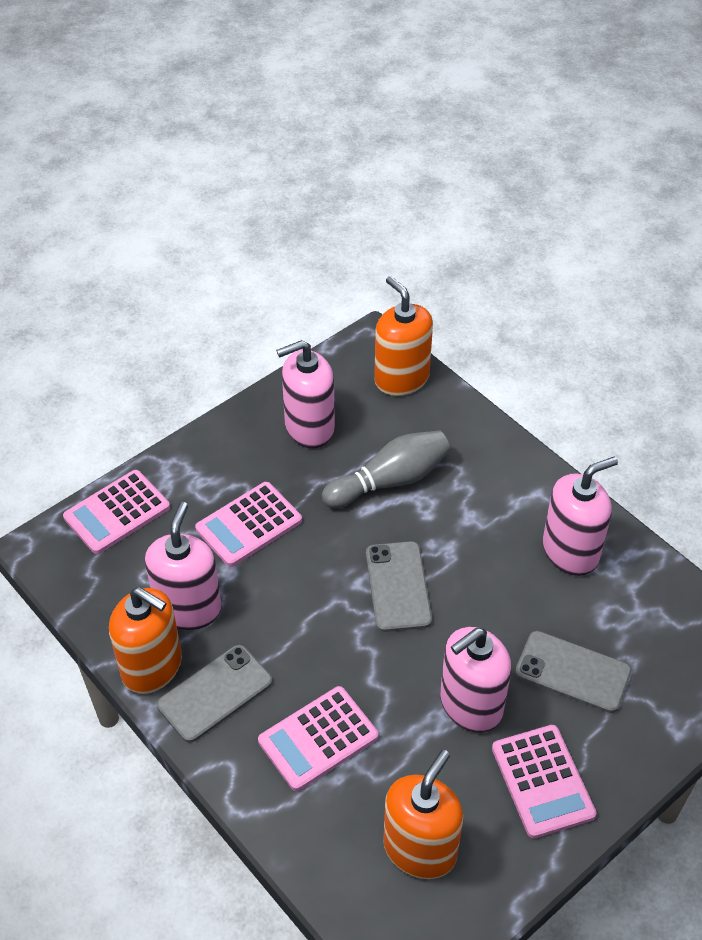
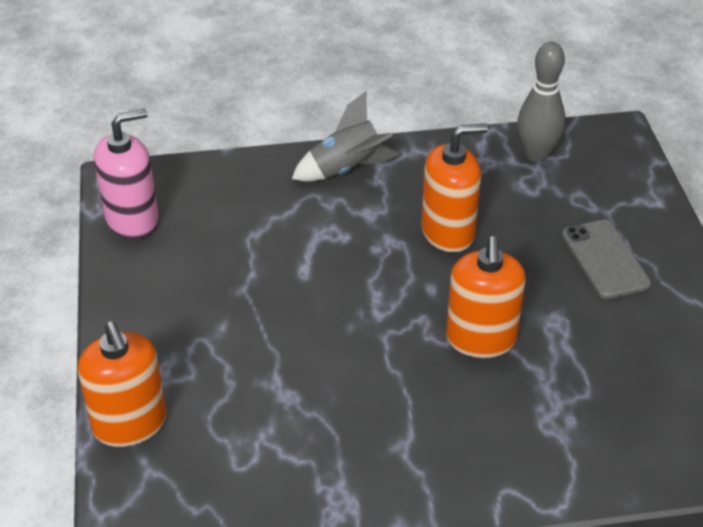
grey phone: [157,645,272,743] [366,541,432,632] [515,631,632,713] = 3 -> [562,220,651,299] = 1
grey rocket: none = 0 -> [292,91,400,182] = 1
pink calculator: [63,470,170,554] [195,482,302,567] [258,686,378,791] [492,725,597,839] = 4 -> none = 0
pink soap dispenser: [145,502,222,630] [276,340,335,448] [440,627,512,733] [542,457,618,576] = 4 -> [94,109,159,240] = 1

